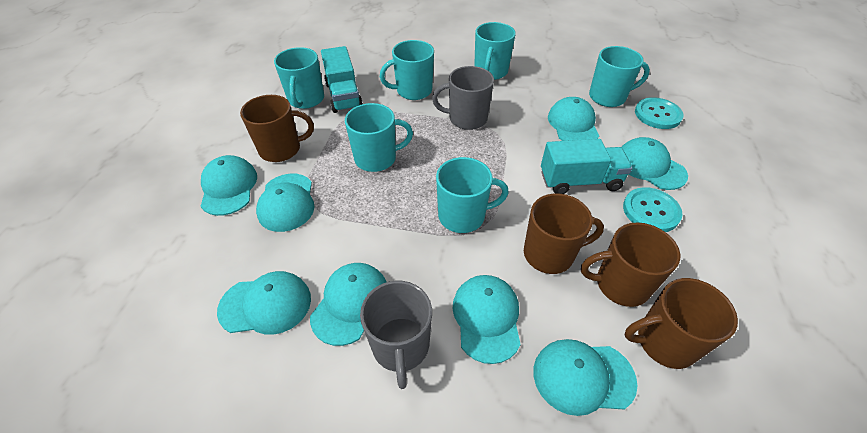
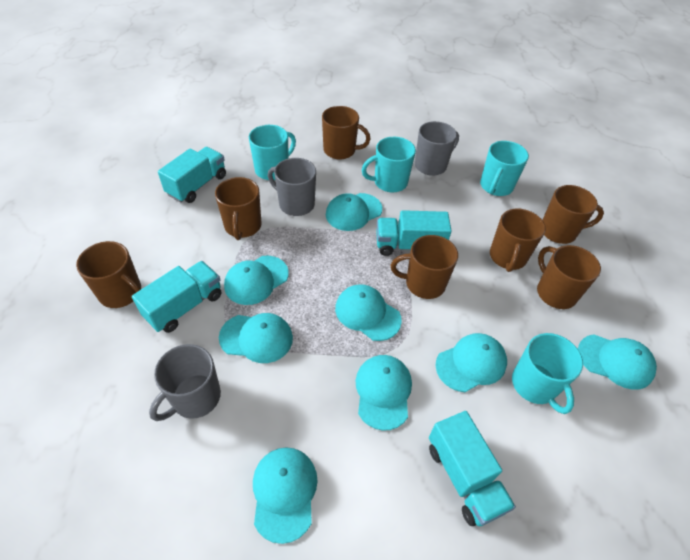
brown mug: [240,95,314,162] [524,193,604,274] [581,222,680,307] [624,278,738,369] = 4 -> [76,241,141,308] [215,177,261,240] [322,106,370,159] [391,235,458,299] [490,209,546,272] [537,245,601,309] [543,185,604,244] = 7
grey mug: [360,281,432,389] [432,66,494,130] = 2 -> [149,344,221,421] [268,158,316,216] [415,121,459,176] = 3
turquoise button: [623,187,682,232] [635,97,684,129] = 2 -> none = 0
turquoise mug: [274,47,324,109] [345,103,413,172] [380,40,434,100] [436,157,509,233] [474,22,516,80] [589,46,650,107] = 6 -> [249,125,296,180] [362,137,416,192] [480,141,529,196] [512,333,583,414] = 4
turquoise truck: [321,46,363,113] [541,139,633,194] = 2 -> [132,261,222,333] [158,147,226,203] [376,210,451,256] [429,411,516,526] = 4

